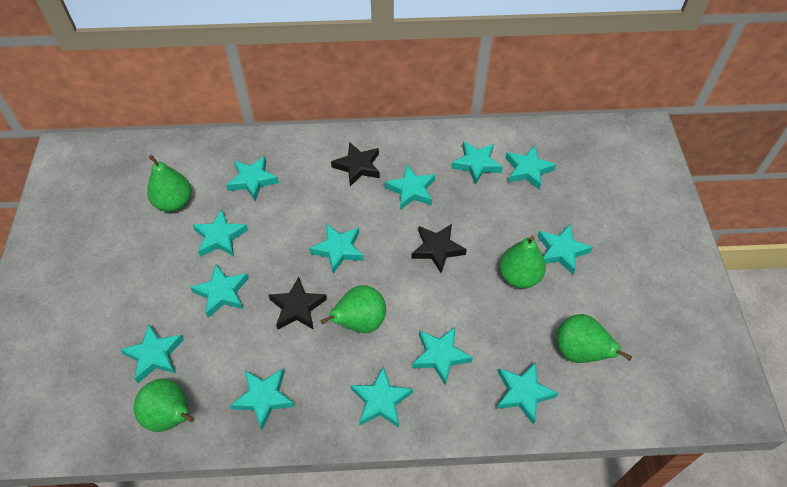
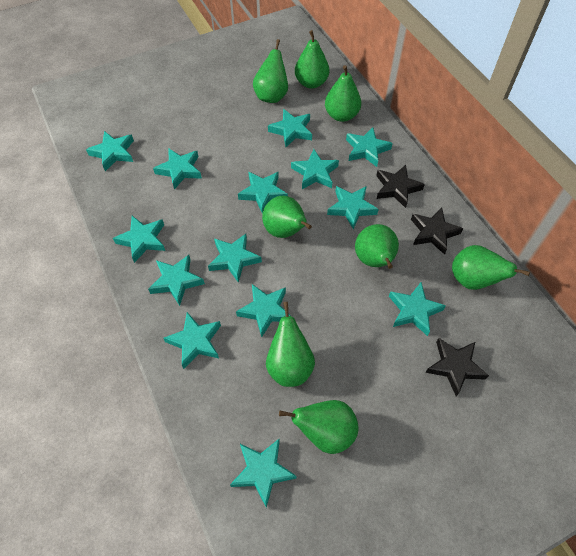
green pear: [134,379,194,432] [147,155,192,212] [321,285,386,333] [499,236,546,288] [556,314,632,363] = 5 -> [253,39,288,103] [262,196,312,238] [266,302,315,387] [279,400,358,454] [295,30,330,89] [325,65,361,122] [355,224,399,269] [452,245,530,290] = 8
turquoise star: [120,324,184,383] [190,264,249,318] [193,210,248,257] [226,156,279,201] [230,369,295,430] [309,224,364,274] [351,366,413,428] [385,164,435,210] [412,326,473,385] [451,141,503,185] [496,362,558,424] [505,146,556,190] [537,225,593,275] = 13 -> [86,131,134,171] [113,216,165,263] [148,255,205,306] [153,149,202,190] [163,312,221,369] [208,234,262,283] [230,439,297,508] [236,284,291,337] [238,172,288,214] [268,109,312,148] [291,149,339,189] [327,186,379,229] [346,127,393,167] [389,282,446,336] = 14

